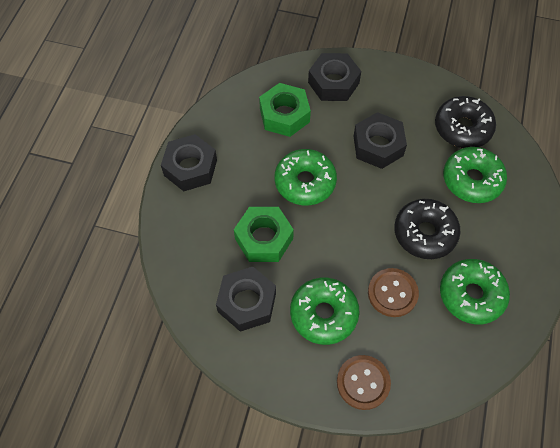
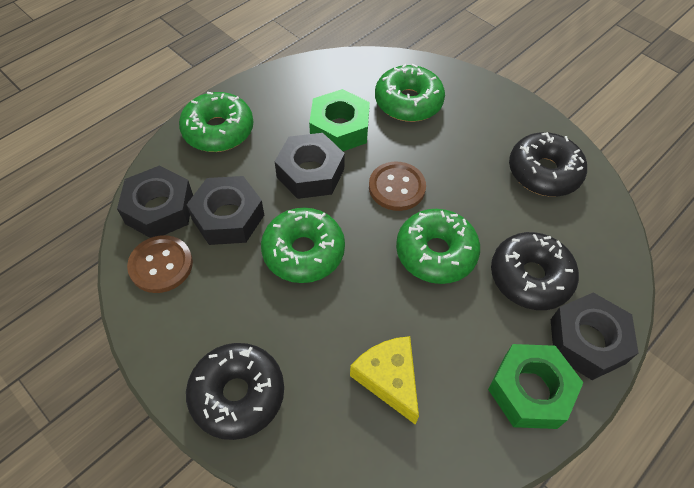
black donut: [394,199,461,259] [435,96,496,148] = 2 -> [186,343,284,440] [491,232,579,310] [509,132,587,197] = 3
yellow cheese: none = 0 -> [350,336,419,425] = 1

